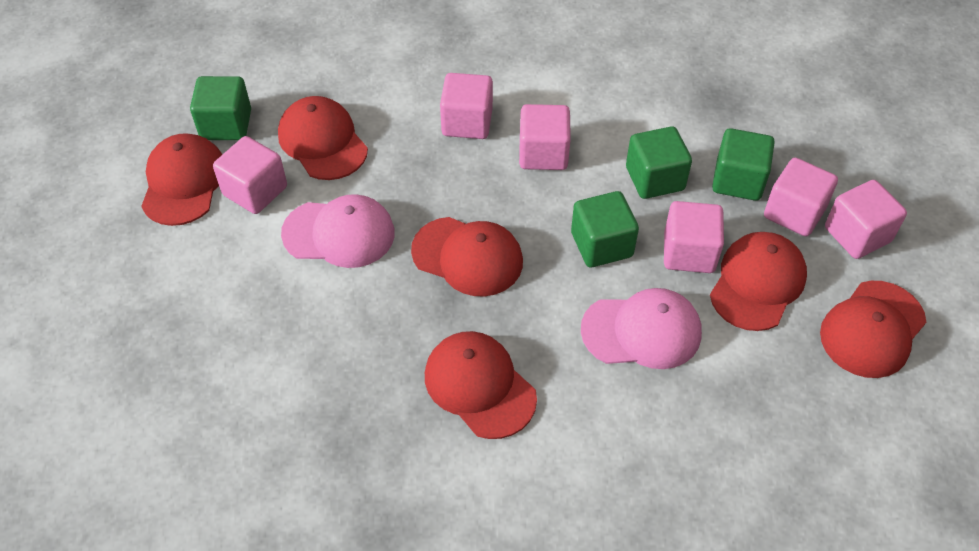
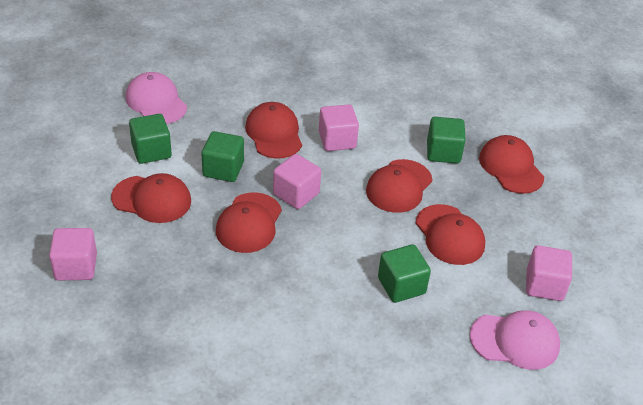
pink cube: [213,136,287,214] [440,73,493,139] [519,104,571,170] [664,201,724,273] [764,158,838,236] [825,180,907,259] = 6 -> [49,228,97,280] [273,154,321,209] [319,104,359,151] [526,245,572,301] = 4

